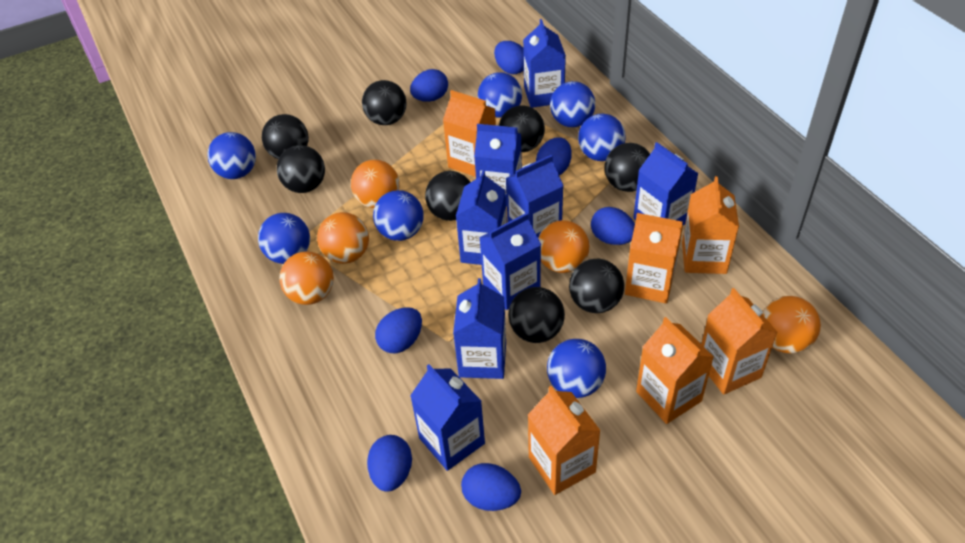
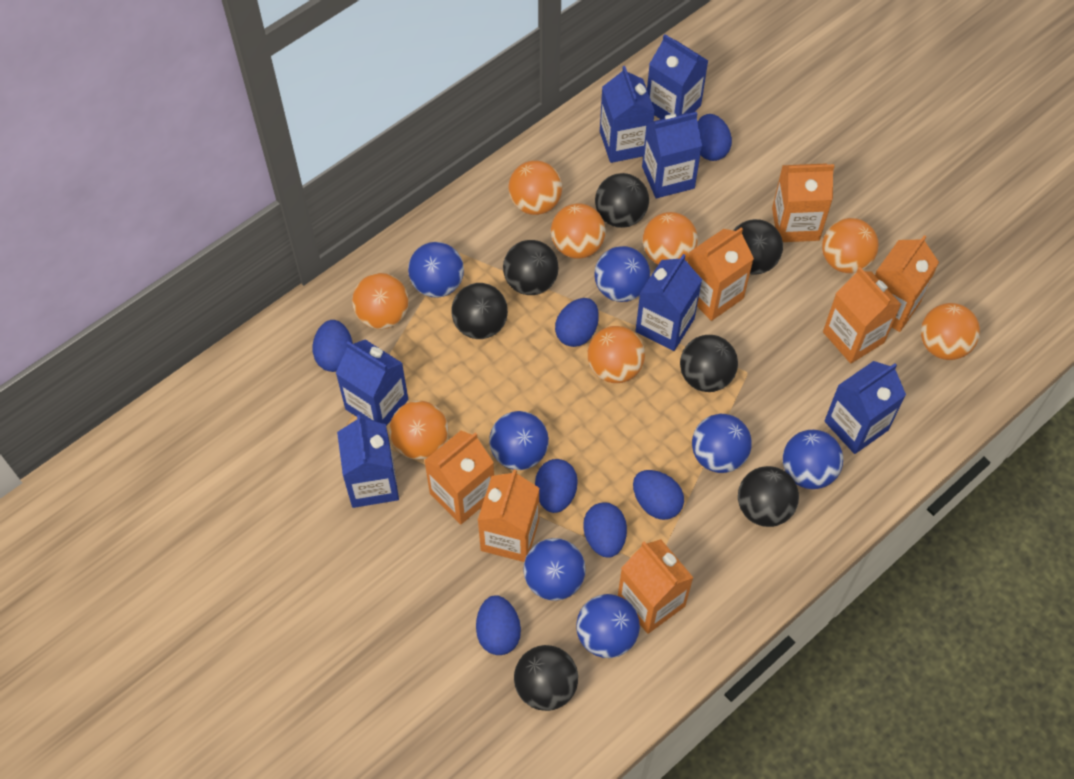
black ball: [262,114,309,159] [277,145,325,193] [362,80,407,125] [425,171,471,221] [499,106,545,152] [508,287,565,343] [569,259,624,313] [605,143,650,192] = 8 -> [451,283,508,339] [503,240,558,295] [514,645,578,711] [595,173,649,228] [680,335,738,392] [733,219,783,275] [738,466,799,527] = 7
blue carton: [410,364,485,471] [453,278,506,379] [456,170,507,265] [474,124,522,207] [479,213,541,310] [506,155,564,238] [523,19,566,108] [633,142,699,225] = 8 -> [336,339,408,426] [337,415,399,508] [600,66,655,163] [635,254,702,351] [642,112,702,198] [647,34,708,119] [825,361,906,454] = 7
orange ball: [279,251,334,305] [317,212,369,264] [351,159,400,208] [538,220,589,273] [762,296,821,354] = 5 -> [352,273,409,329] [389,401,449,460] [508,161,562,215] [551,203,605,259] [588,326,645,383] [643,212,698,265] [822,218,878,273] [921,303,980,360] = 8
orange carton: [443,90,496,177] [528,386,601,495] [625,213,683,304] [636,317,714,424] [682,176,739,274] [701,288,778,395] = 6 -> [424,430,494,525] [478,469,540,562] [618,539,694,634] [688,228,754,321] [772,163,835,242] [823,267,902,363] [875,235,939,332] = 7

